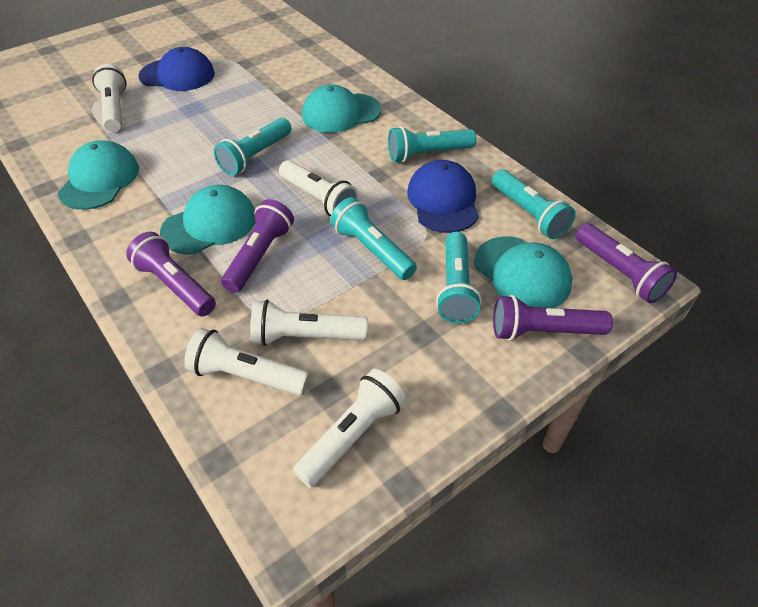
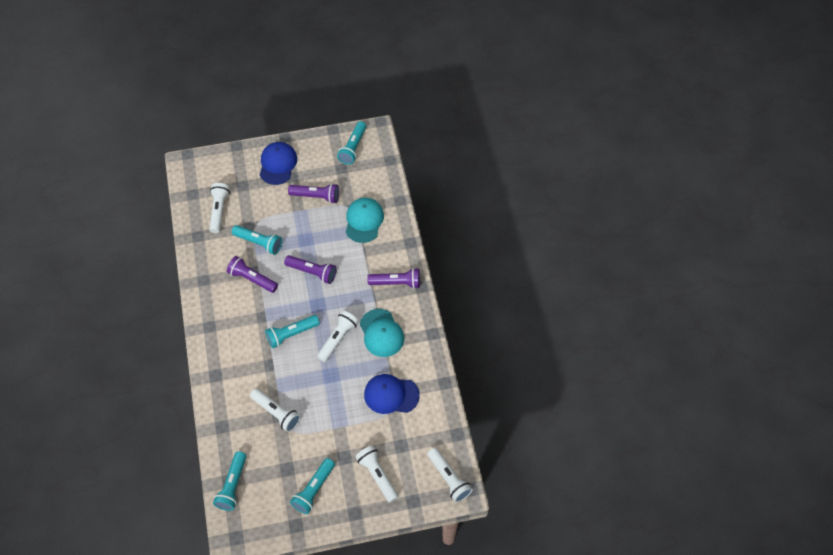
turquoise cap: [58,140,139,210] [160,185,255,254] [302,84,381,133] [474,237,572,308] = 4 -> [346,198,384,243] [360,309,404,357] = 2

